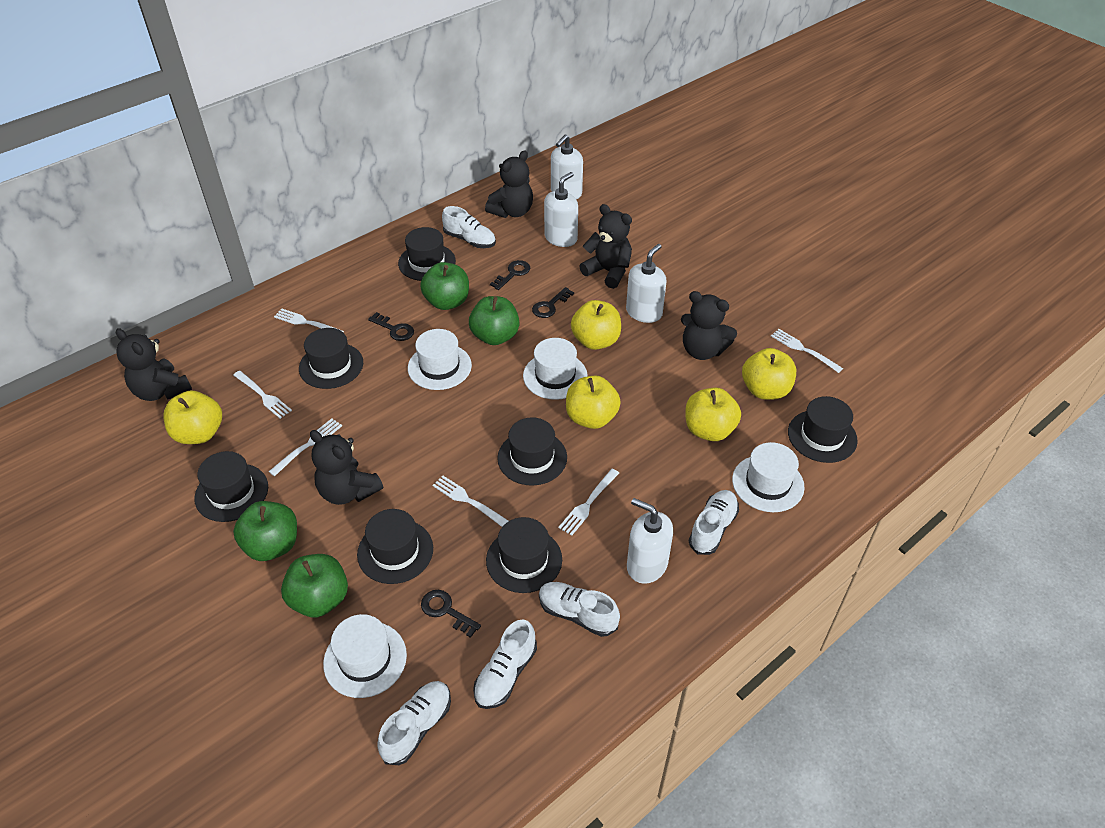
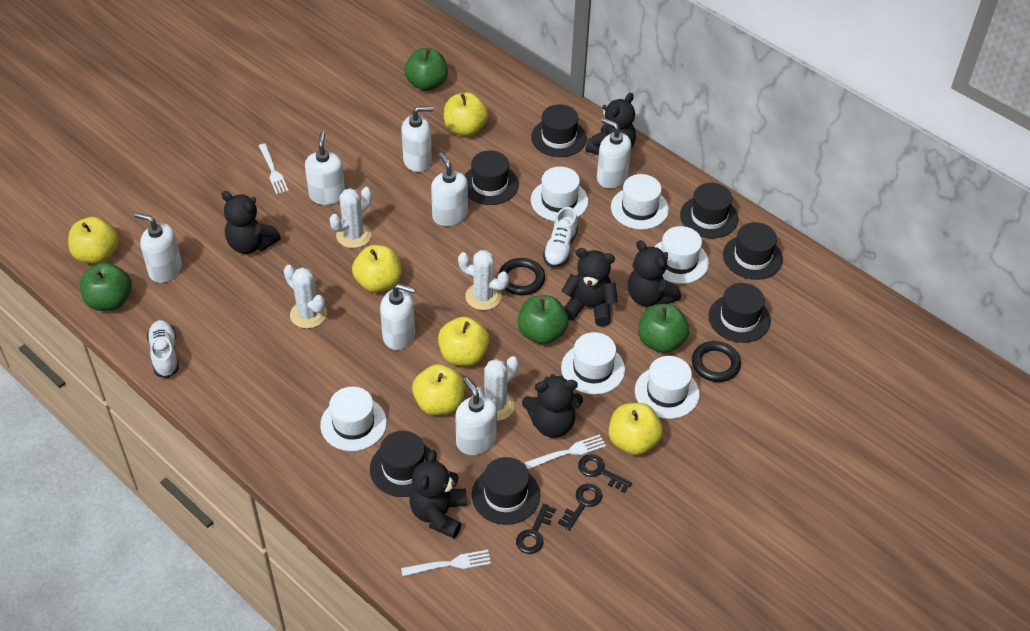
black key: [368,312,414,341] [421,590,481,638] [490,260,530,290] [532,287,574,318] = 4 -> [516,503,556,554] [558,484,602,530] [578,454,632,493] = 3
black ring: none = 0 -> [498,258,545,296] [692,341,741,382] = 2
black teddy bear: [116,328,192,401] [310,430,383,505] [485,150,533,218] [579,204,632,289] [681,291,737,360] = 5 -> [222,191,281,254] [409,450,467,539] [522,374,583,438] [561,248,618,327] [585,93,636,155] [628,240,681,306] = 6
white cactus: none = 0 -> [284,265,327,329] [330,187,372,248] [458,250,509,310] [476,356,519,421] = 4
white fork: [233,371,292,419] [268,418,342,476] [274,309,344,333] [432,476,509,527] [558,469,619,536] [771,329,843,373] = 6 -> [259,144,288,194] [401,550,491,576] [524,434,606,469] = 3
white hat: [323,614,407,698] [408,329,472,390] [523,338,588,400] [732,442,805,512] = 4 -> [320,387,387,451] [531,166,588,221] [561,332,625,395] [611,174,669,230] [635,356,699,419] [654,226,709,284] = 6
white shoe: [377,681,451,765] [442,206,496,248] [473,620,537,709] [539,582,620,637] [689,490,739,555] = 5 -> [147,320,179,378] [543,207,578,268] = 2
white soap dispenser: [544,172,578,247] [551,134,583,199] [626,244,667,323] [627,498,673,584] = 4 -> [134,213,182,283] [305,131,345,205] [380,284,416,350] [401,106,433,172] [431,153,468,226] [455,378,497,455] [597,118,631,188] = 7
yellow apple: [163,390,222,444] [566,375,621,429] [571,300,621,350] [685,387,741,441] [742,348,796,400] = 5 -> [68,217,119,264] [352,245,402,293] [412,364,465,415] [438,316,490,366] [444,92,488,136] [609,403,663,455] = 6

